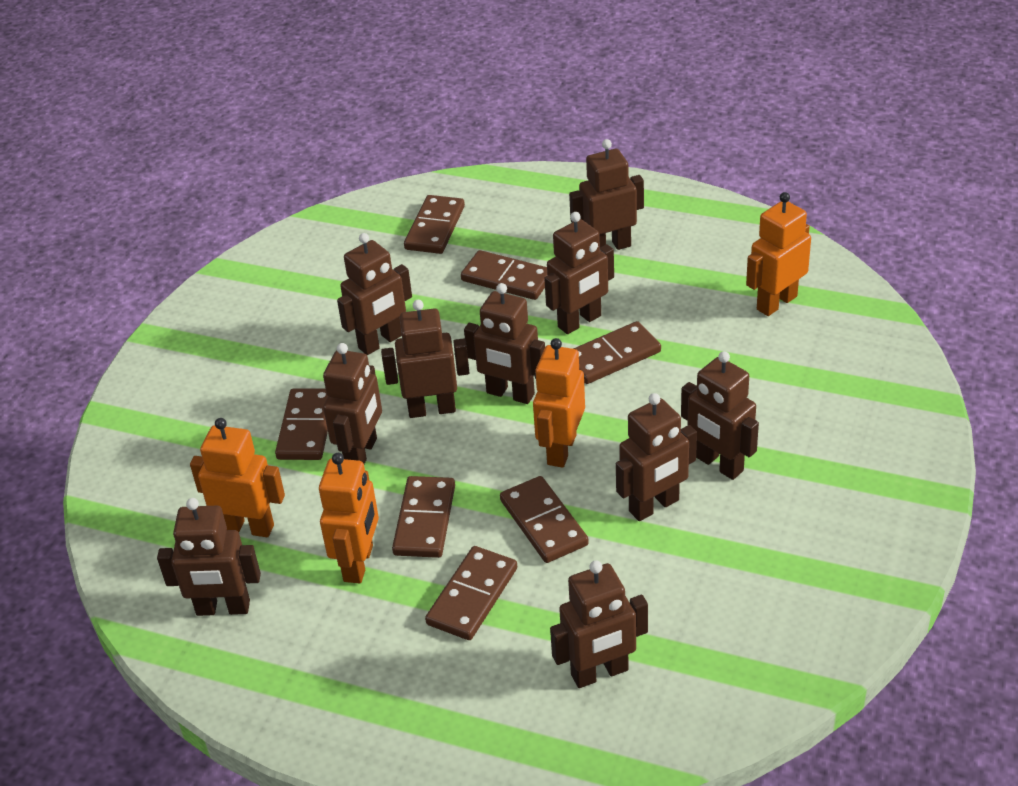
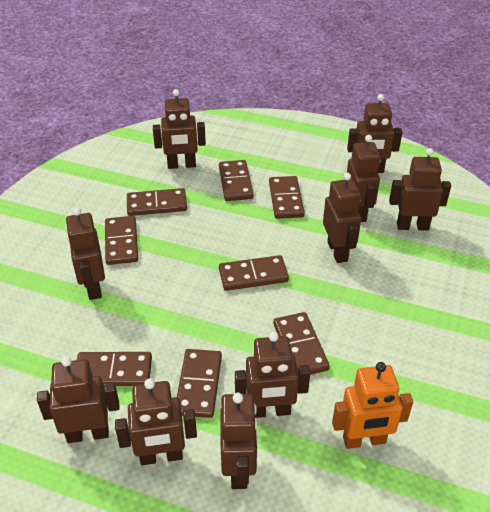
brown domino: [275,388,328,460] [392,476,455,558] [404,195,465,254] [425,546,517,640] [461,250,547,300] [500,476,589,563] [573,321,661,384] = 7 -> [77,352,152,386] [105,216,138,265] [127,188,187,216] [177,349,222,418] [219,160,253,201] [219,255,289,291] [269,176,305,219] [273,312,330,375] = 8
orange robot: [190,418,285,537] [319,453,379,584] [533,338,585,468] [746,192,811,316] = 4 -> [332,362,413,449] = 1

